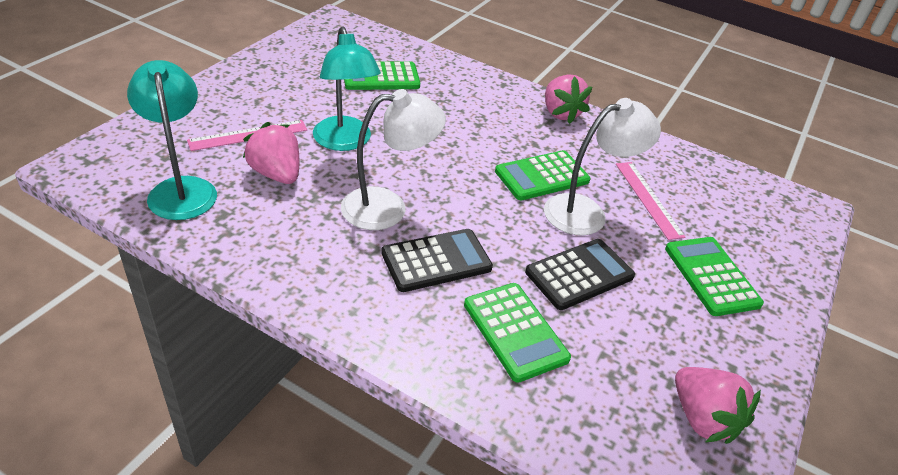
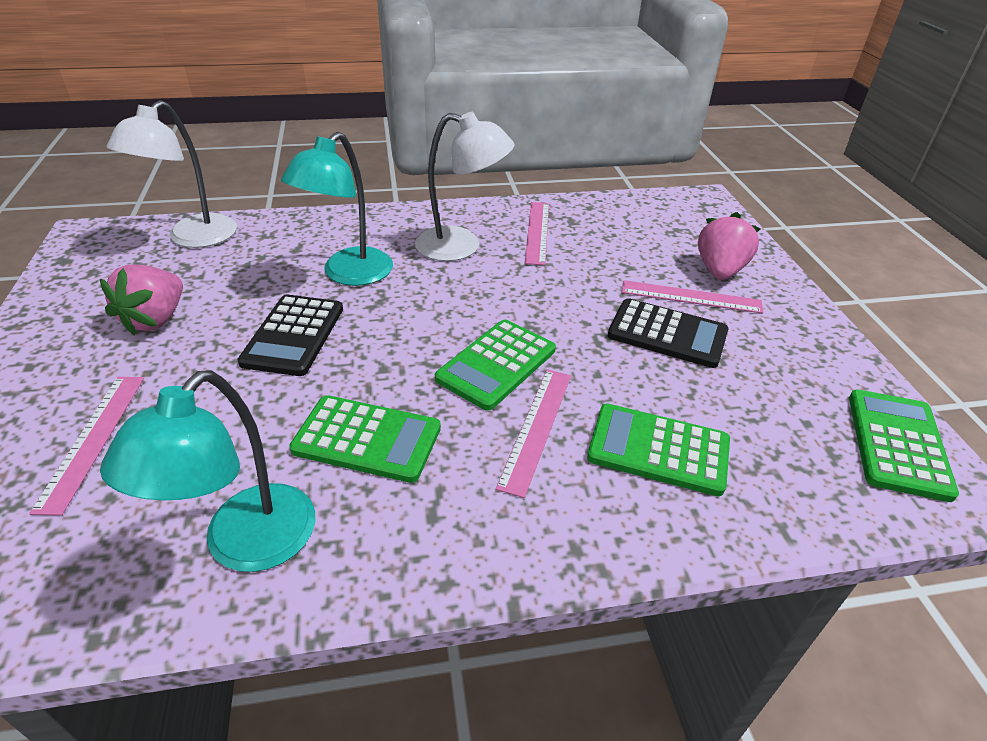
pink ruler: [187,120,307,151] [616,162,685,240] = 2 -> [29,377,144,516] [496,369,571,498] [525,202,549,266] [622,280,763,314] = 4
pink strawberry: [243,122,299,184] [545,74,592,124] [675,367,761,444] = 3 -> [100,264,183,335] [698,212,761,280] = 2

